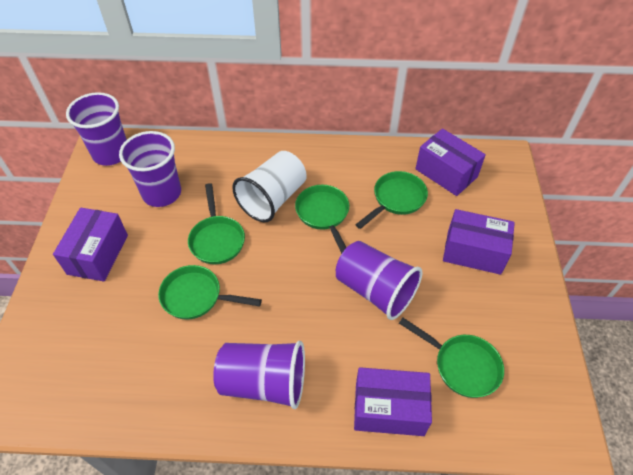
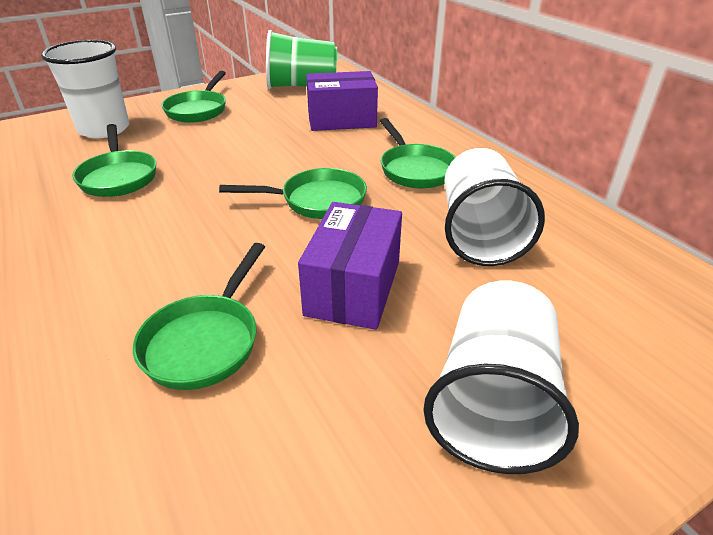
green cup: none = 0 -> [266,30,337,89] = 1
purple box: [53,207,128,282] [354,367,432,436] [415,128,486,196] [443,209,515,275] = 4 -> [298,202,402,330] [306,71,378,131] = 2
purple cup: [66,92,127,166] [119,131,181,207] [213,341,305,409] [336,241,423,320] = 4 -> none = 0
white cup: [232,151,307,222] = 1 -> [41,40,129,139] [423,281,579,474] [444,148,545,266] = 3

